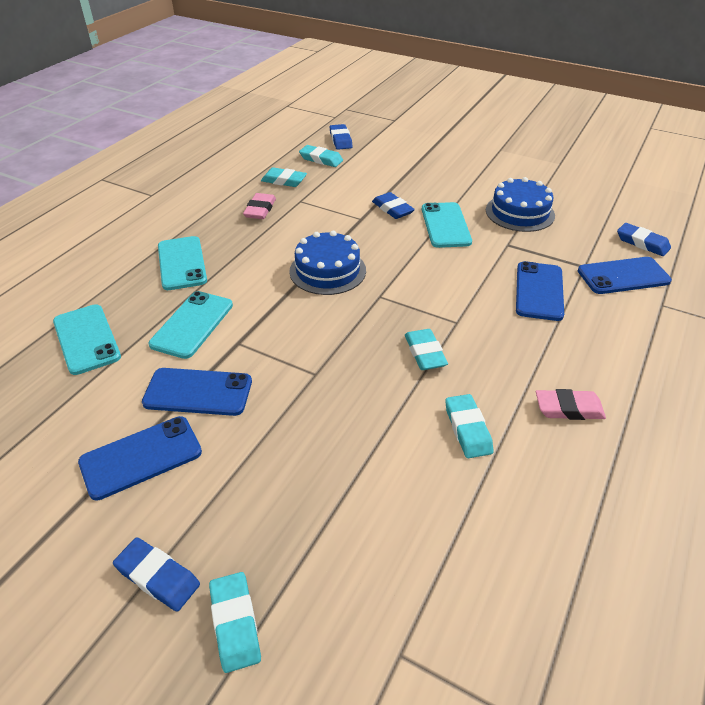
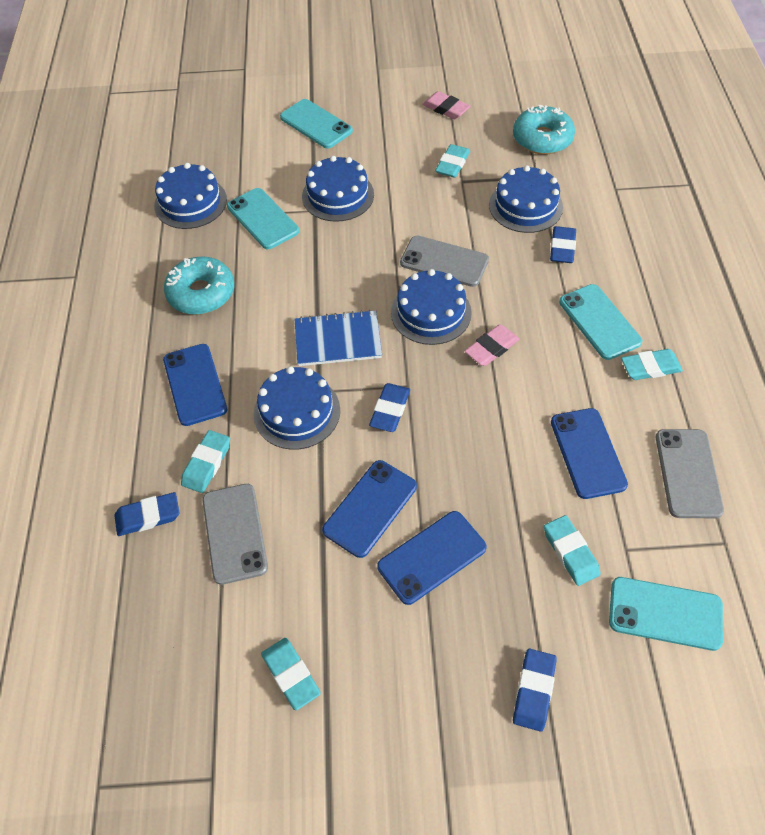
blue cake: [289,231,366,295] [486,177,555,232] = 2 -> [154,163,227,229] [254,366,340,450] [302,156,374,222] [391,269,472,345] [489,165,563,233] = 5
blue notebook: none = 0 -> [295,310,382,366] = 1
grey phone: none = 0 -> [202,484,268,585] [400,236,489,287] [656,429,724,518] = 3
turquoise donut: none = 0 -> [164,257,234,315] [513,105,575,154] = 2

